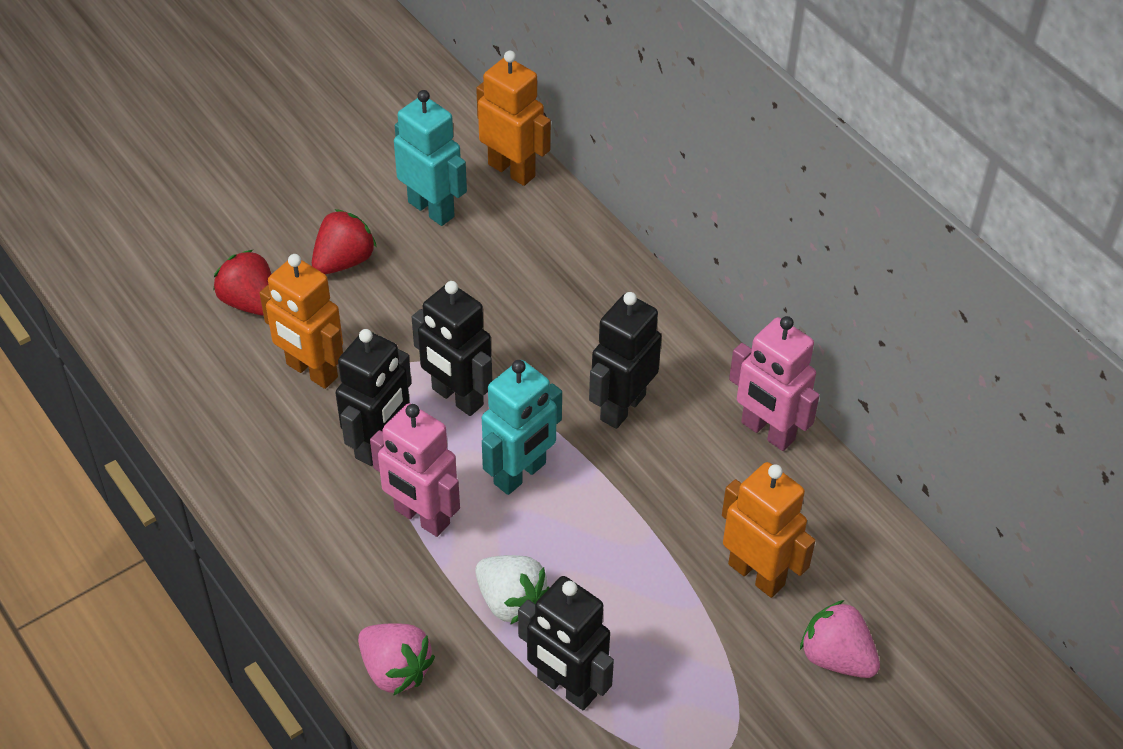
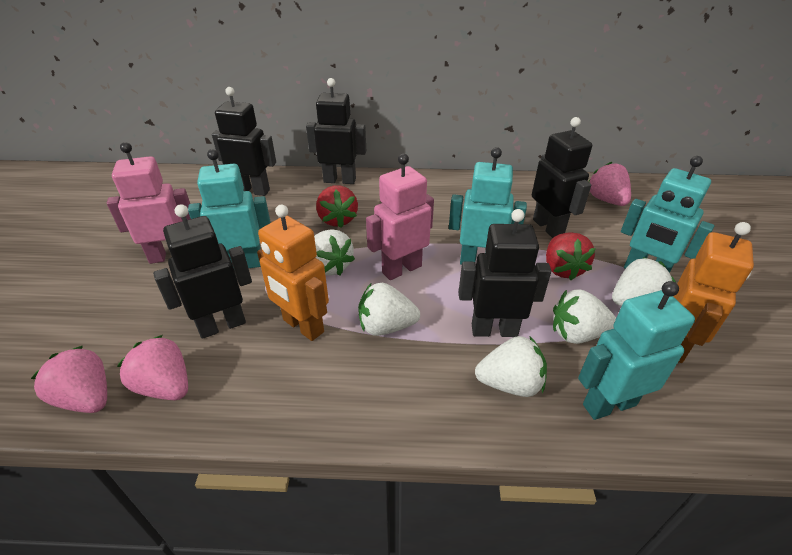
black robot: [335,329,411,466] [412,281,492,416] [518,576,614,710] [589,292,662,429] = 4 -> [153,204,252,339] [212,87,276,196] [306,78,366,184] [459,209,551,337] [532,117,592,238] = 5
orange robot: [260,254,343,389] [476,51,551,186] [722,462,816,598] = 3 -> [257,205,329,341] [673,222,754,363] = 2
pink strawberry: [358,624,435,696] [800,600,880,678] = 2 -> [31,346,107,413] [117,335,188,400] [588,162,631,206] = 3
turquoise robot: [394,90,467,226] [482,360,562,495] = 2 -> [188,149,271,268] [449,147,527,265] [578,281,695,420] [621,156,715,273] = 4
white strawberry: [475,555,550,625] = 1 -> [314,229,355,275] [358,283,420,336] [475,336,547,397] [553,290,616,344] [612,257,676,306] = 5

